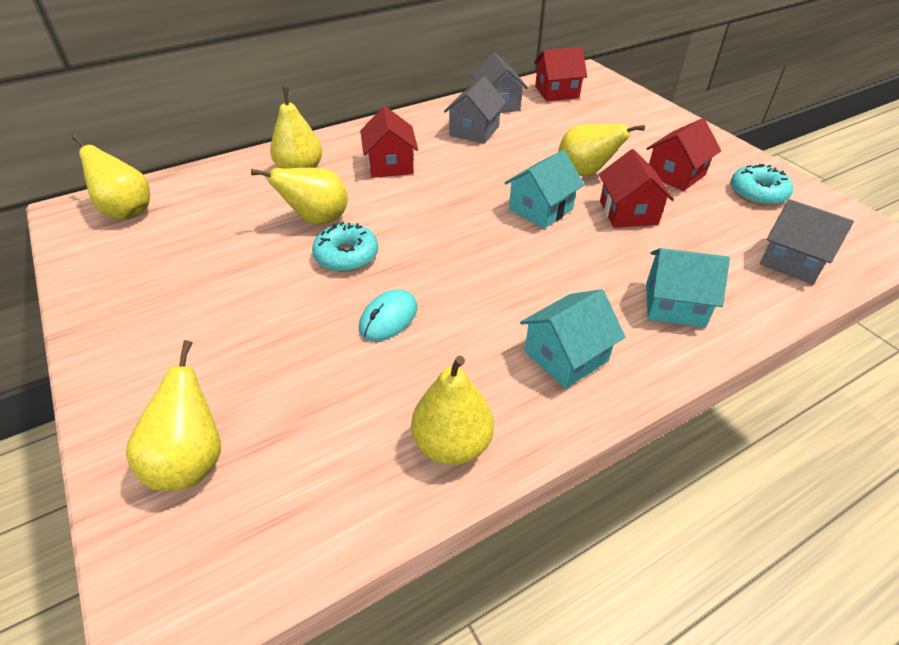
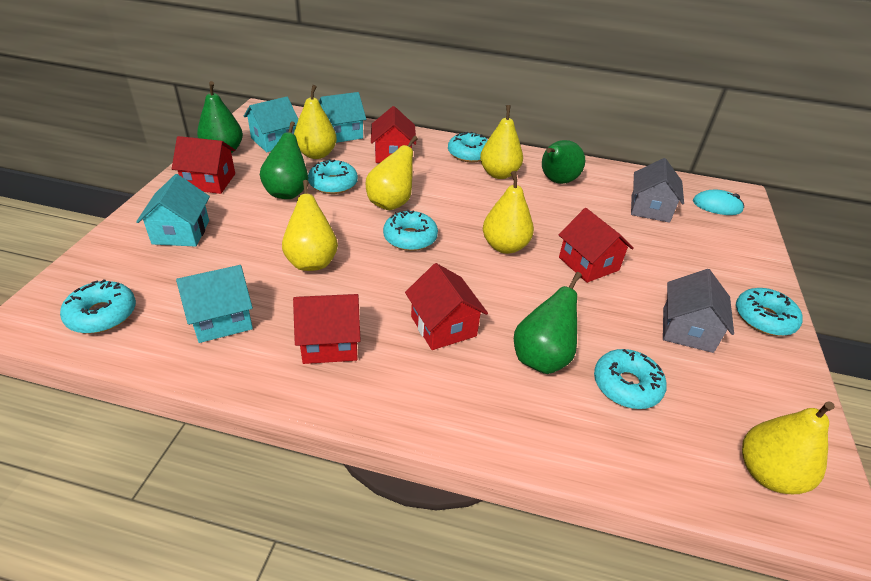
green pear: none = 0 -> [197,81,243,153] [260,121,308,199] [514,272,582,374] [542,140,585,184] = 4
grey house: [444,77,506,144] [471,52,528,113] [760,199,854,284] = 3 -> [631,158,684,223] [663,269,734,353] = 2
red house: [360,106,418,178] [534,47,587,101] [599,149,674,228] [647,118,721,191] = 4 -> [172,136,235,194] [293,294,361,364] [371,106,416,163] [405,263,488,350] [559,208,634,283] = 5
turquoise donut: [312,222,378,272] [731,164,793,206] = 2 -> [60,279,136,334] [308,159,358,194] [383,210,438,251] [448,132,488,162] [594,349,667,409] [736,288,803,336] = 6
turquoise house: [505,150,584,229] [520,289,625,389] [646,248,730,328] = 3 -> [136,174,210,247] [176,265,253,343] [243,97,298,152] [319,92,366,143] = 4

